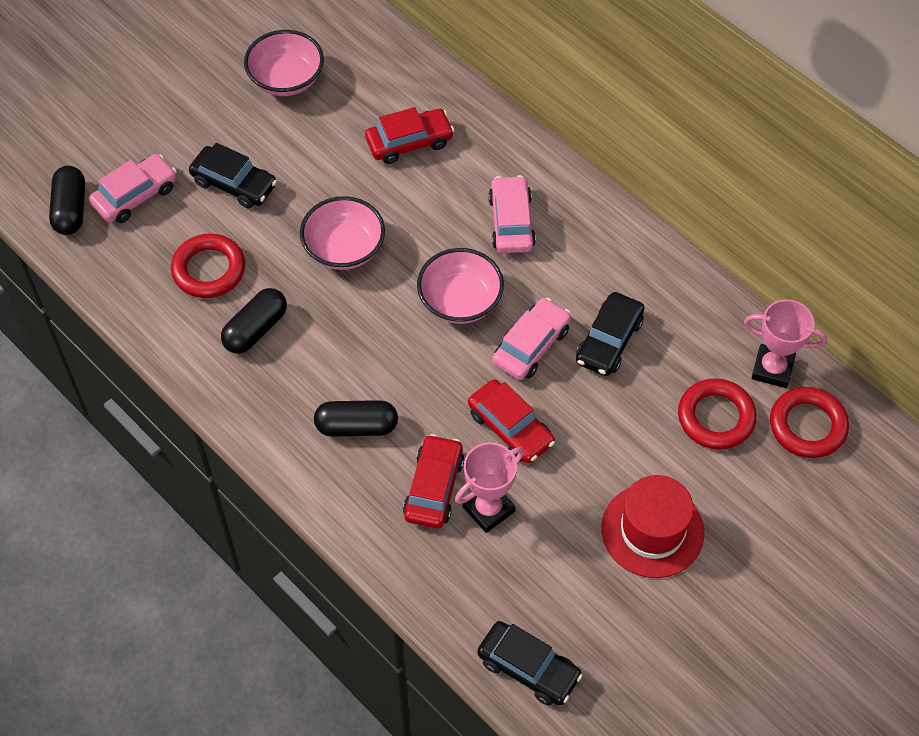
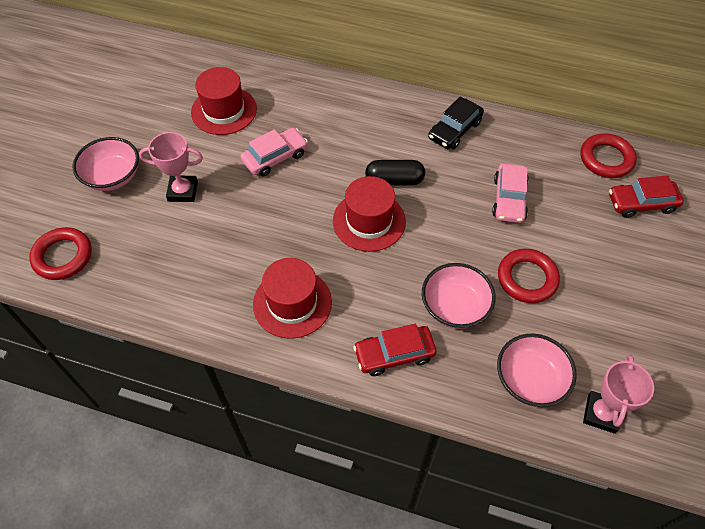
black capsule: [49,166,85,235] [221,288,287,354] [314,400,398,436] = 3 -> [365,160,425,185] = 1
black car: [189,143,277,208] [477,621,583,706] [576,292,645,376] = 3 -> [428,96,484,149] = 1
pink car: [89,154,177,223] [488,175,536,253] [492,298,571,380] = 3 -> [240,128,308,177] [492,163,529,223] = 2
red car: [365,107,454,164] [403,434,464,529] [468,379,555,463] = 3 -> [353,324,437,376] [609,176,684,218] = 2
red hat: [602,475,704,578] = 1 -> [191,67,257,135] [253,258,332,339] [333,176,406,252] = 3

